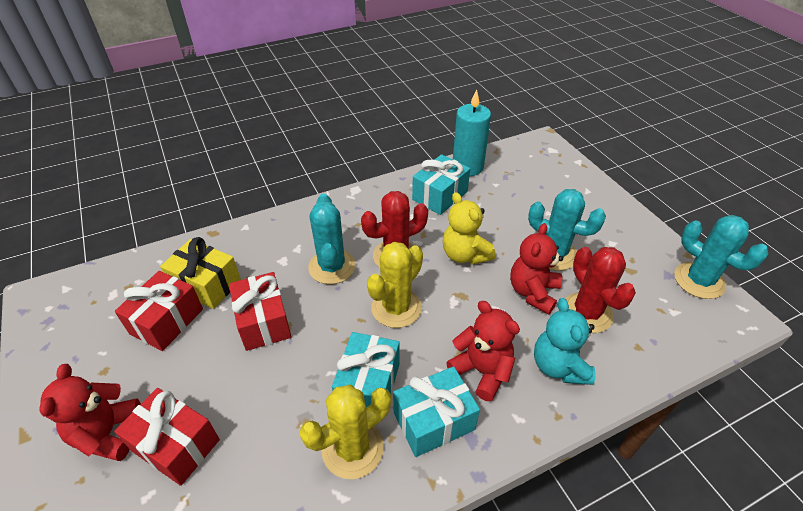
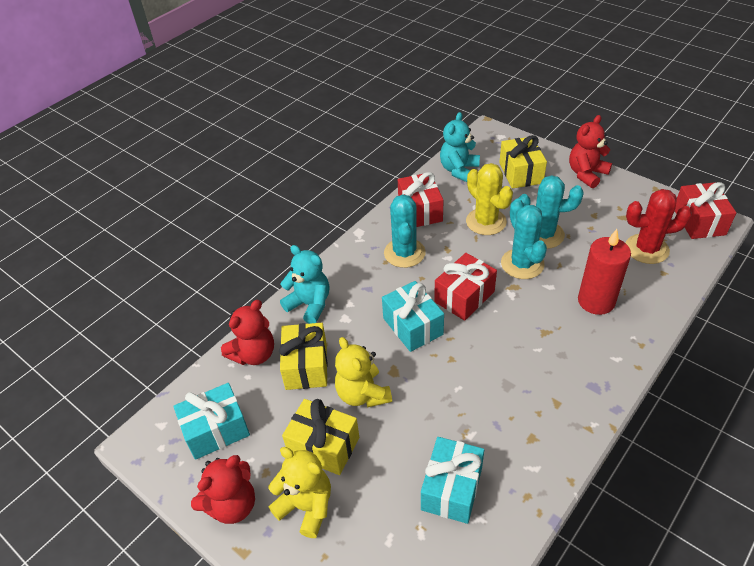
red cactus: [361,191,428,268] [565,247,636,333] = 2 -> [626,189,692,264] = 1
red candle: none = 0 -> [578,229,631,315] = 1
turquoise candle: [453,89,491,176] = 1 -> none = 0
turquoise teddy bear: [534,298,596,385] = 1 -> [280,245,329,324] [440,112,480,182] = 2
yellow cactus: [300,385,391,479] [367,242,423,328] = 2 -> [466,163,513,235] = 1
yellow gift: [160,237,241,309] = 1 -> [279,323,328,390] [282,399,359,475] [499,135,547,189] = 3
yellow teddy bear: [443,192,496,265] = 1 -> [268,447,331,538] [335,337,392,408] = 2

